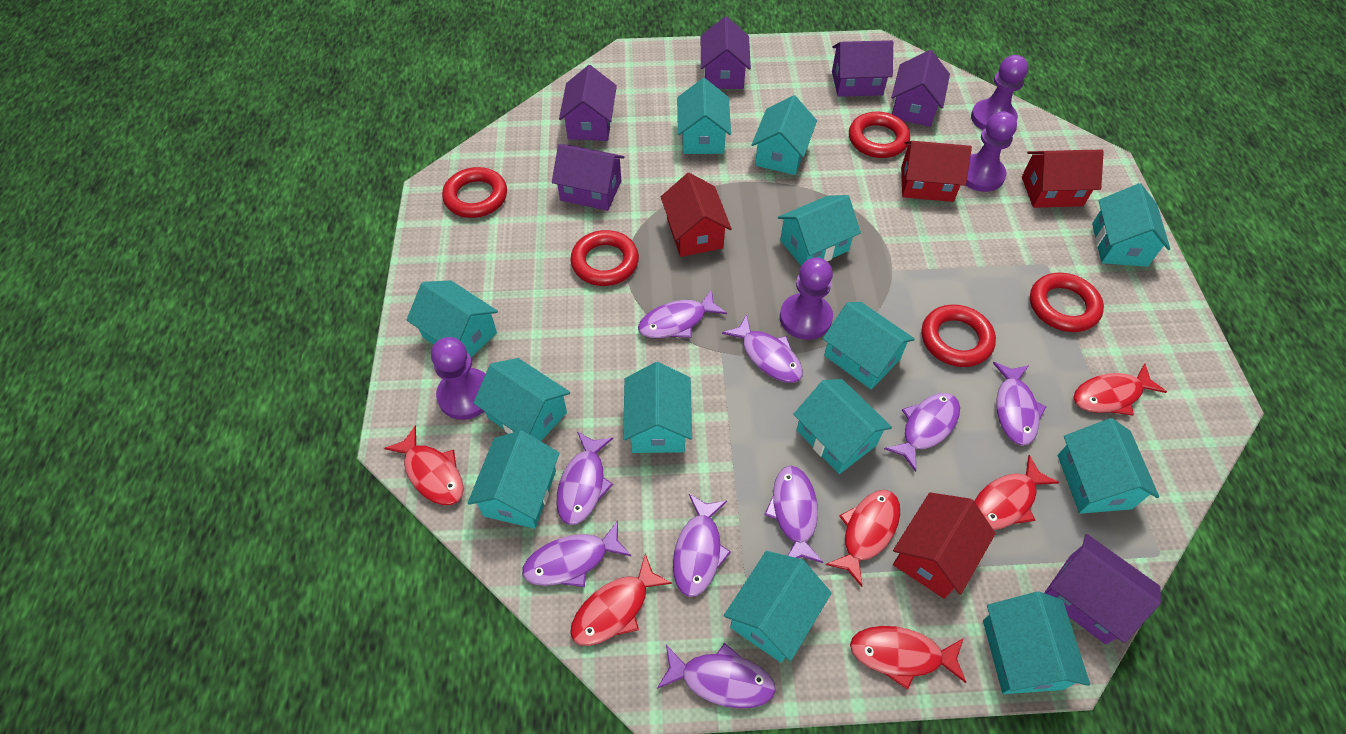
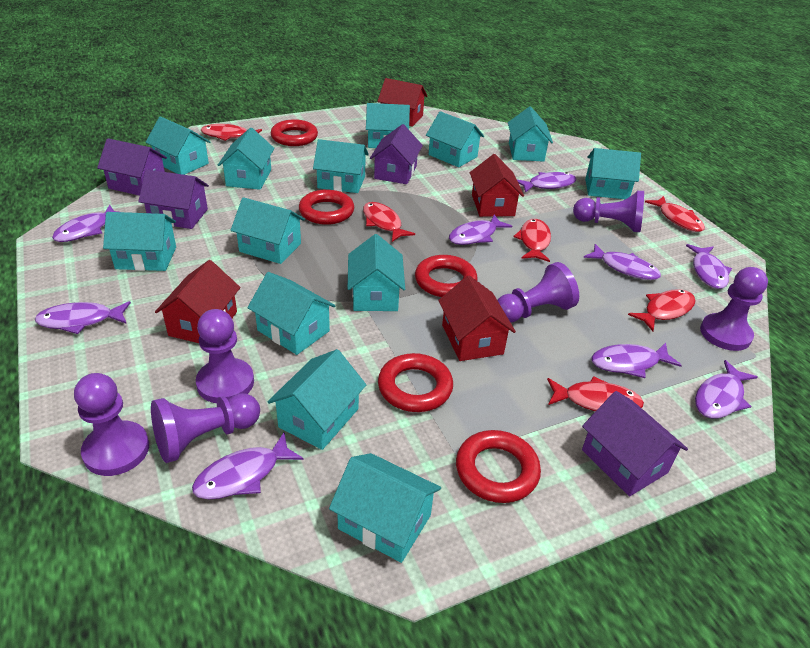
purple house: [552,144,624,211] [559,65,617,141] [701,16,751,89] [832,40,893,97] [891,50,950,127] [1044,534,1161,645] = 6 -> [97,138,167,196] [138,169,209,229] [370,124,423,184] [582,391,688,496] = 4
purple pawn: [431,337,485,420] [780,257,833,340] [966,111,1017,192] [971,55,1028,130] = 4 -> [74,373,149,476] [151,393,260,463] [196,309,254,403] [497,262,579,323] [573,191,644,232] [700,267,768,351] = 6

